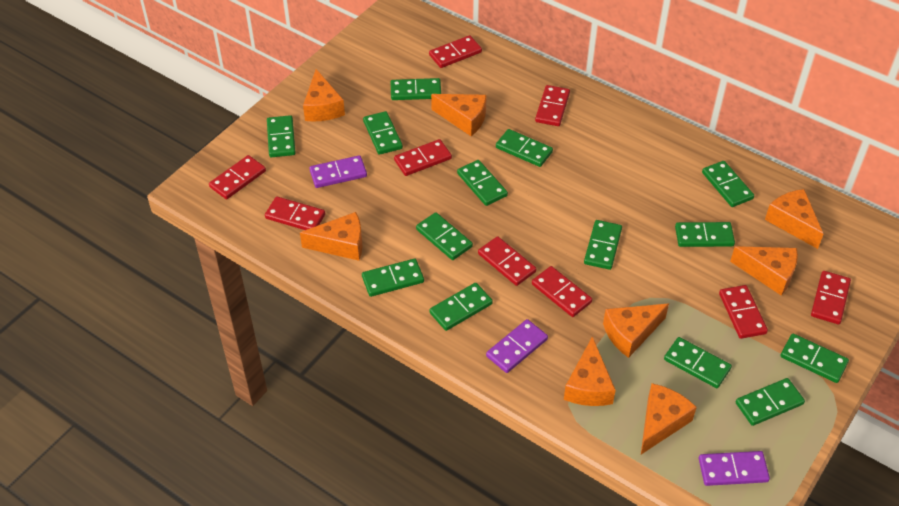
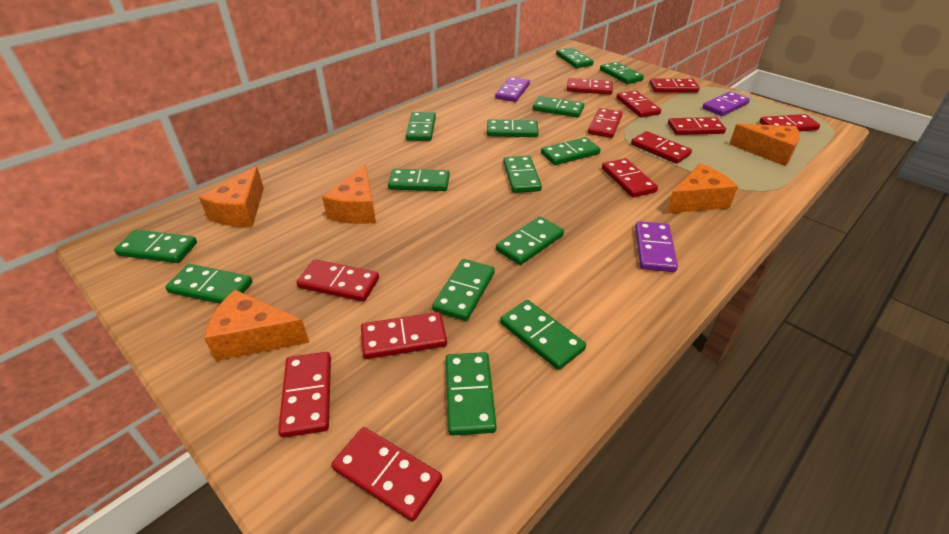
orange cheese: [300,212,362,261] [303,69,345,122] [431,94,487,136] [564,336,616,406] [603,304,669,358] [641,383,697,454] [730,246,798,296] [765,189,823,249] = 8 -> [199,167,264,227] [204,290,309,361] [322,164,376,224] [666,163,738,214] [729,124,800,166] = 5
red domino: [209,155,266,199] [265,196,325,230] [394,139,452,176] [429,35,482,68] [478,236,536,286] [532,266,592,317] [535,85,570,126] [719,285,768,339] [811,271,851,324] = 9 -> [278,352,331,438] [296,259,379,302] [331,427,442,522] [361,312,447,359] [567,78,613,95] [588,108,622,138] [602,158,658,198] [616,90,661,117] [631,131,692,164] [650,78,700,93] [668,117,726,135] [759,114,820,131] = 12

